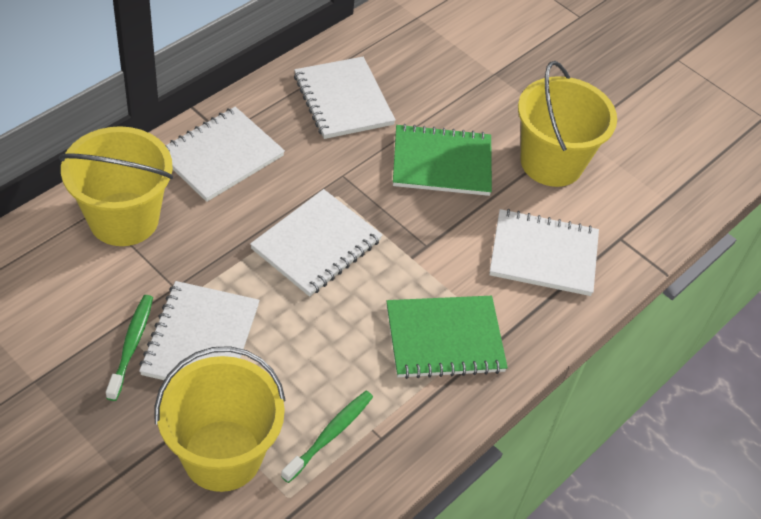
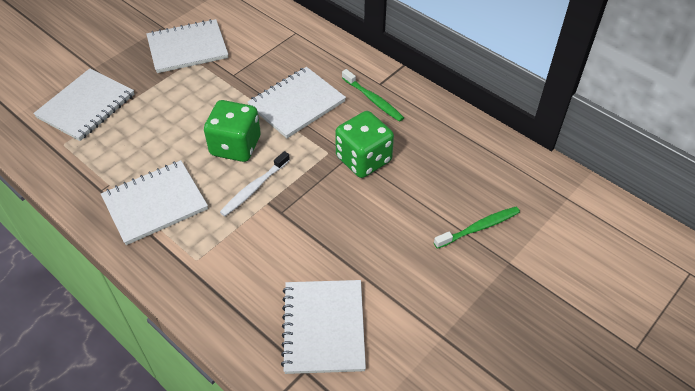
green dice: none = 0 -> [204,100,261,162] [335,111,394,178] = 2
green notebook: [386,296,508,379] [393,124,492,196] = 2 -> none = 0
white toothbrush: none = 0 -> [220,151,290,216] = 1
yellow bucket: [59,126,173,246] [155,346,286,492] [518,61,617,187] = 3 -> none = 0

